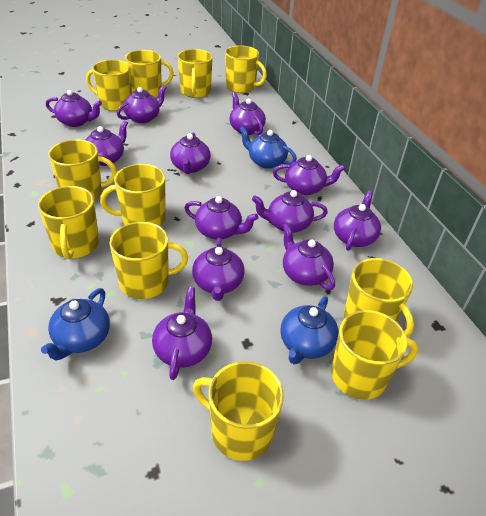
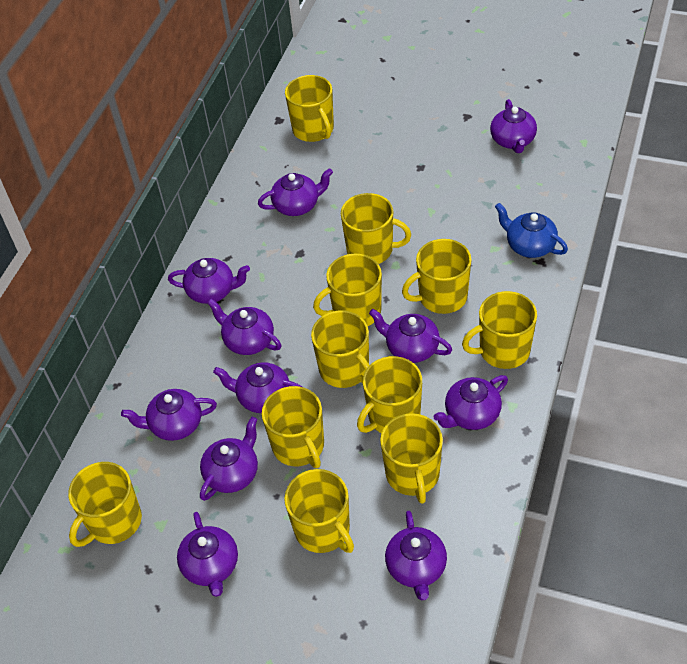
blue teapot: [41,288,110,361] [239,126,297,169] [280,296,339,364] = 3 -> [495,203,568,258] = 1
purple teapot: [46,90,102,127] [85,120,128,166] [117,85,167,123] [152,287,212,380] [170,133,211,174] [184,196,258,240] [192,238,245,301] [229,92,266,135] [252,190,328,233] [273,155,345,195] [282,223,335,290] [334,190,381,251] = 12 -> [121,389,217,441] [168,258,250,304] [177,512,238,597] [200,417,258,501] [207,299,281,355] [213,362,302,413] [258,168,333,216] [369,309,452,363] [385,511,447,600] [434,375,508,430] [490,99,537,153] = 11

